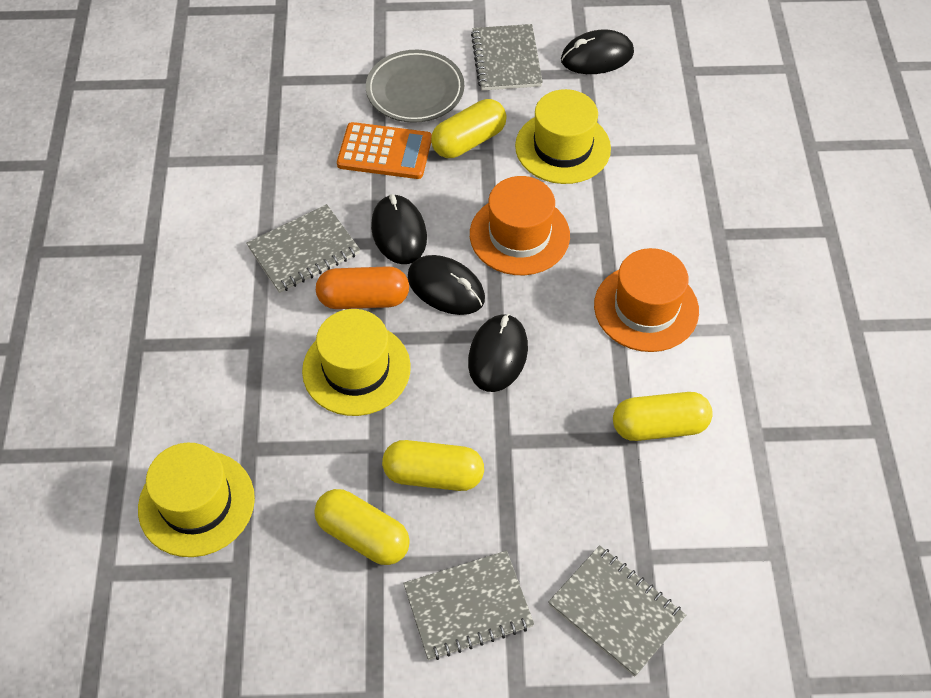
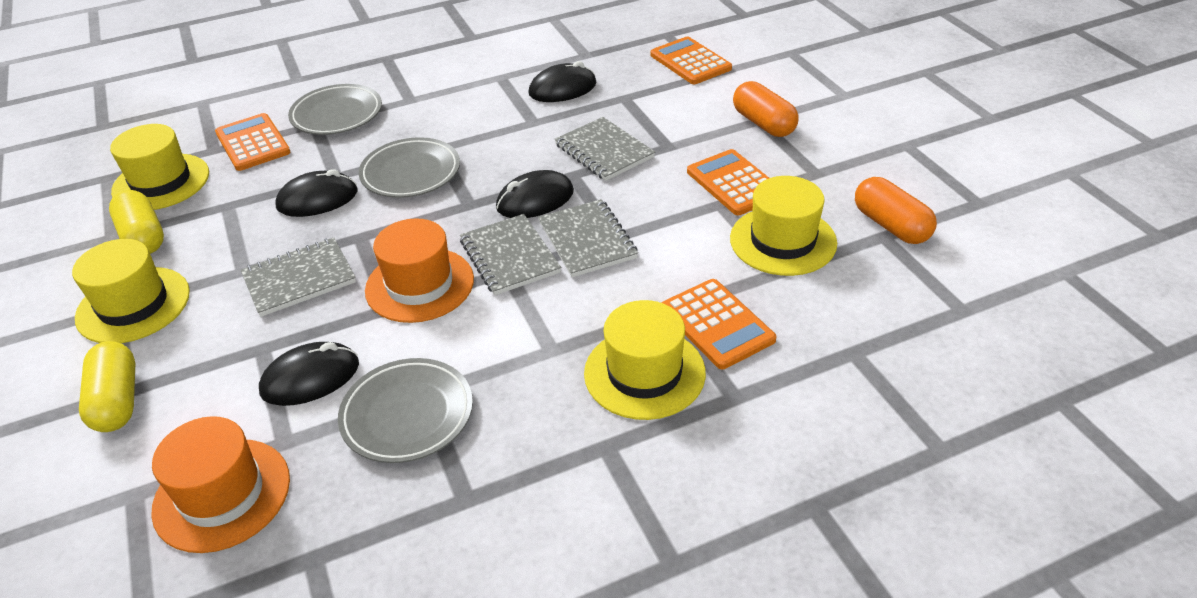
grey plate: [366,50,464,123] = 1 -> [288,84,382,135] [338,358,473,463] [359,137,460,198] = 3
orange calculator: [337,122,432,179] = 1 -> [215,113,291,171] [651,36,732,84] [662,279,776,369] [687,149,769,215] = 4
orange capsule: [316,266,409,309] = 1 -> [733,81,799,137] [855,177,937,244] = 2
yellow capsule: [314,489,410,565] [382,440,484,491] [431,99,507,158] [613,392,713,441] = 4 -> [79,341,135,432] [109,190,164,254] = 2
yellow hat: [138,443,255,557] [302,309,411,416] [515,89,611,184] = 3 -> [72,239,190,343] [110,124,209,210] [584,300,706,420] [730,176,837,276] = 4

